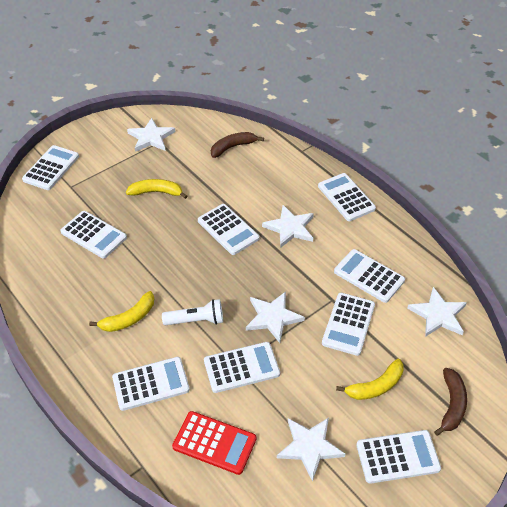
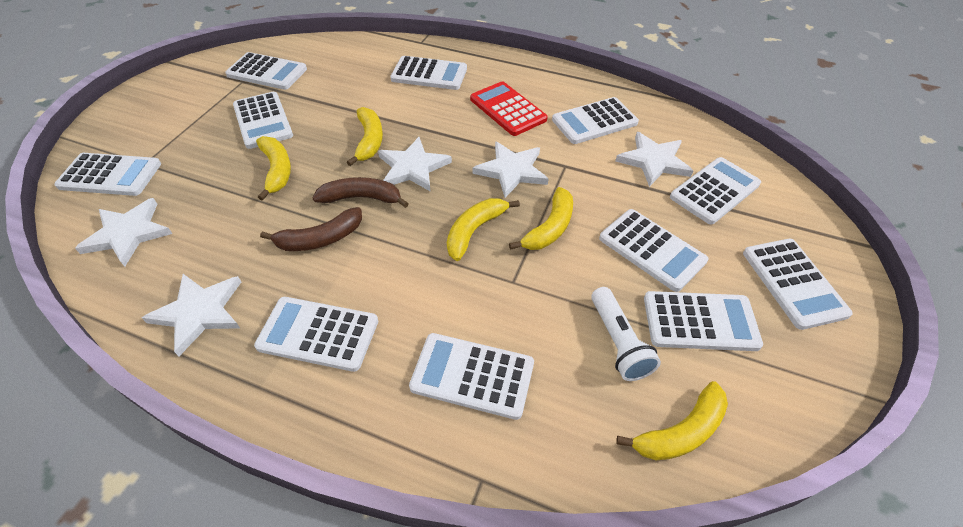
white calculator: [22,145,79,190] [60,211,127,259] [112,357,190,411] [198,204,259,255] [204,342,280,393] [318,173,376,221] [322,293,375,356] [334,249,405,303] [356,430,441,484] = 9 -> [54,153,161,196] [225,52,307,90] [233,92,293,149] [254,297,378,372] [390,56,467,90] [409,333,534,420] [552,97,639,144] [599,209,708,292] [644,291,763,351] [670,157,761,225] [743,239,853,330] = 11
yellow banana: [89,291,154,332] [126,179,187,199] [336,359,404,400] = 3 -> [256,136,291,201] [347,107,383,166] [447,198,520,261] [509,187,573,250] [616,381,728,460] = 5

